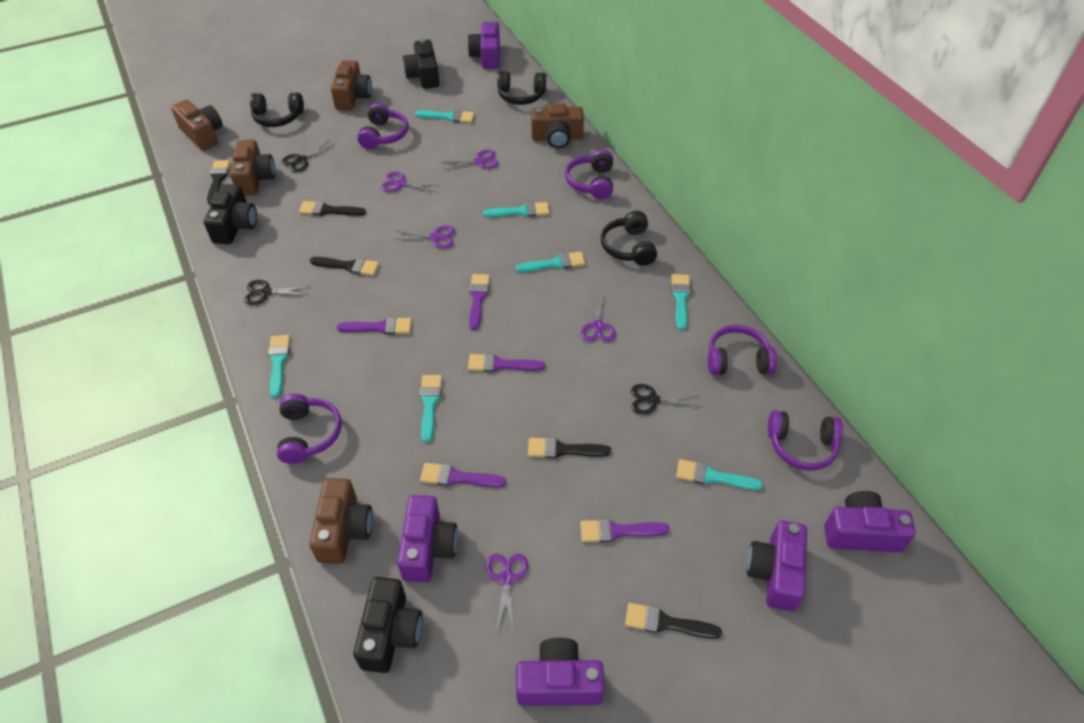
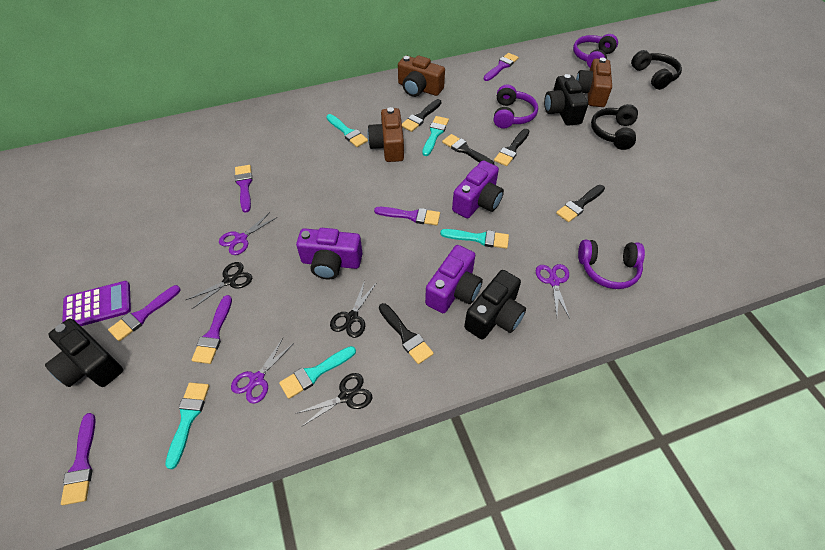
black headphones: [250,92,304,127] [497,71,546,105] [601,211,657,266] = 3 -> [591,104,638,150] [631,50,682,90] = 2
brown camera: [171,100,223,151] [230,140,276,196] [309,478,373,564] [331,60,372,111] [531,103,584,148] = 5 -> [367,107,404,162] [398,56,445,97] [576,58,612,107] = 3
purple brush: [337,317,412,335] [420,463,506,488] [468,353,545,372] [469,274,490,330] [580,519,670,542] = 5 -> [61,413,96,505] [108,285,181,341] [192,295,232,364] [235,165,253,213] [374,207,440,225] [484,53,519,81] = 6
purple calculator: none = 0 -> [62,281,131,326] = 1
purple camera: [397,495,458,582] [468,20,500,69] [516,638,605,706] [746,520,807,612] [824,491,916,553] = 5 -> [296,228,363,279] [425,245,483,313] [452,160,504,218] = 3
purple headphones: [277,394,342,464] [357,103,409,149] [565,149,613,200] [708,325,777,375] [768,410,843,470] = 5 -> [494,85,538,128] [573,34,618,68] [578,240,645,289] = 3
purple scissors: [381,172,440,193] [394,226,456,248] [442,150,499,171] [486,554,528,633] [581,292,616,342] = 5 -> [219,212,277,255] [231,338,294,404] [536,264,570,319] = 3
turquoise brush: [268,335,290,398] [415,110,474,123] [420,375,442,443] [483,202,550,217] [516,251,586,272] [671,274,691,330] [676,459,763,490] = 7 -> [165,383,209,469] [279,346,356,399] [326,114,368,147] [422,116,449,156] [440,229,509,249] = 5

